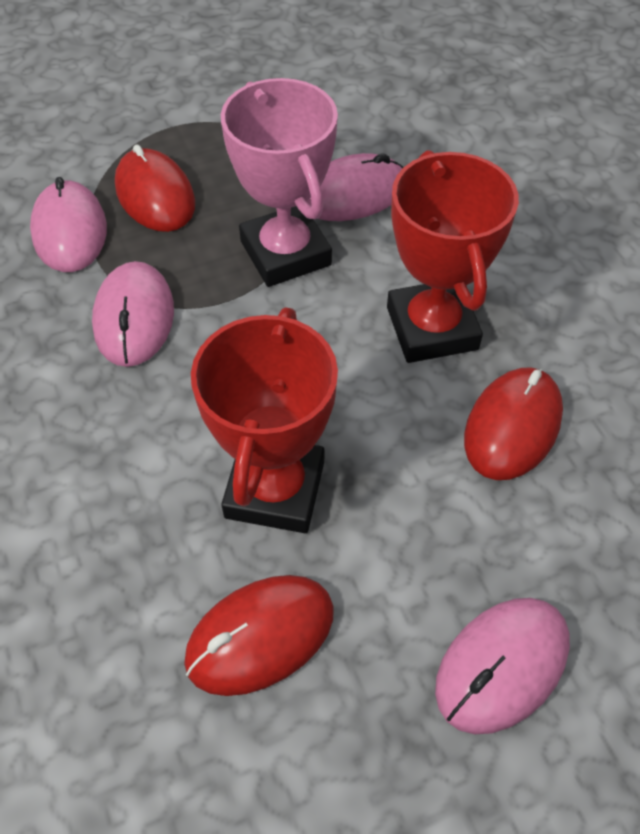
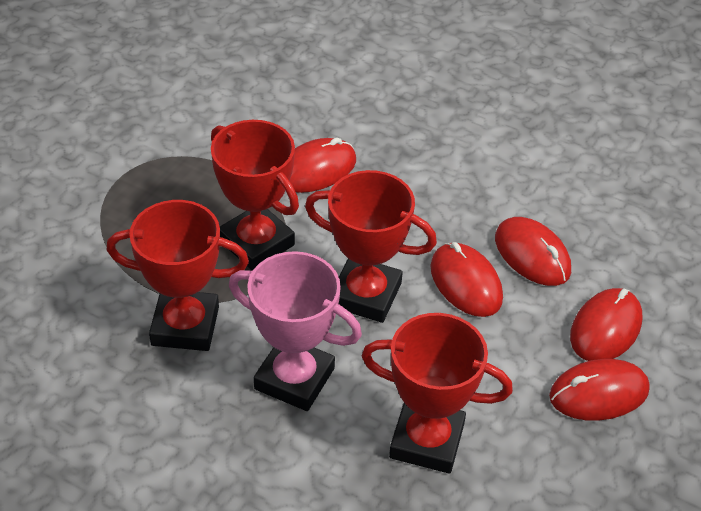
pink mouse: [30,177,107,272] [92,261,174,367] [307,153,403,221] [435,598,570,734] = 4 -> none = 0
red mouse: [115,144,195,232] [184,575,334,696] [464,367,563,480] = 3 -> [290,138,356,193] [430,242,503,317] [495,217,571,286] [549,359,650,421] [570,288,642,361] = 5
red trophy: [191,308,338,533] [387,150,519,363] = 2 -> [106,200,249,351] [211,120,299,271] [305,170,437,323] [362,313,513,474] = 4

